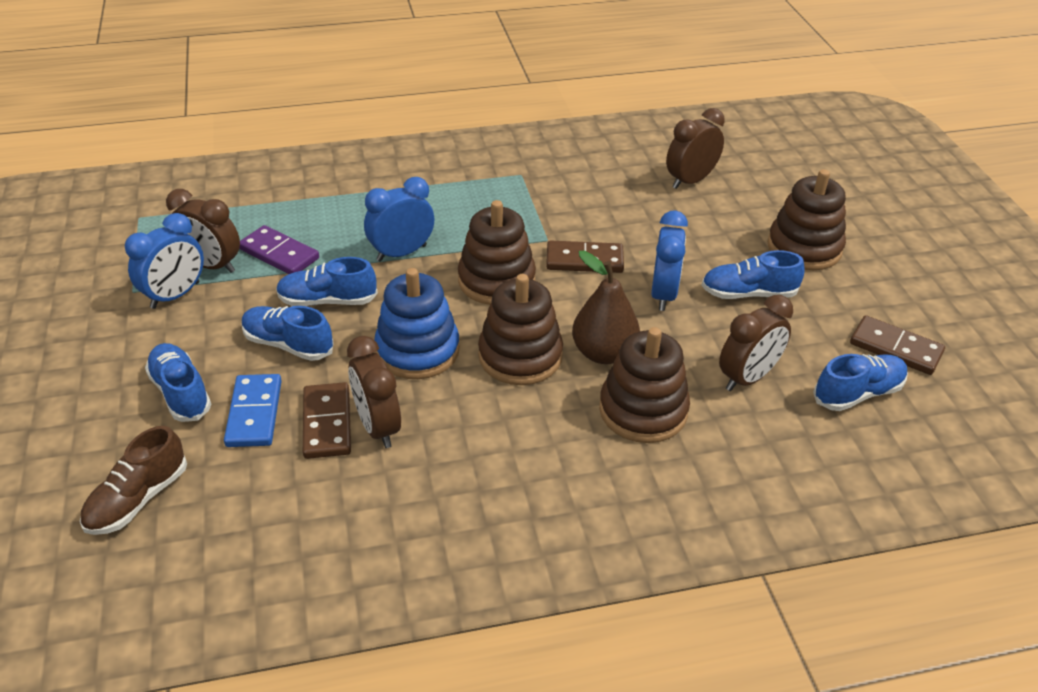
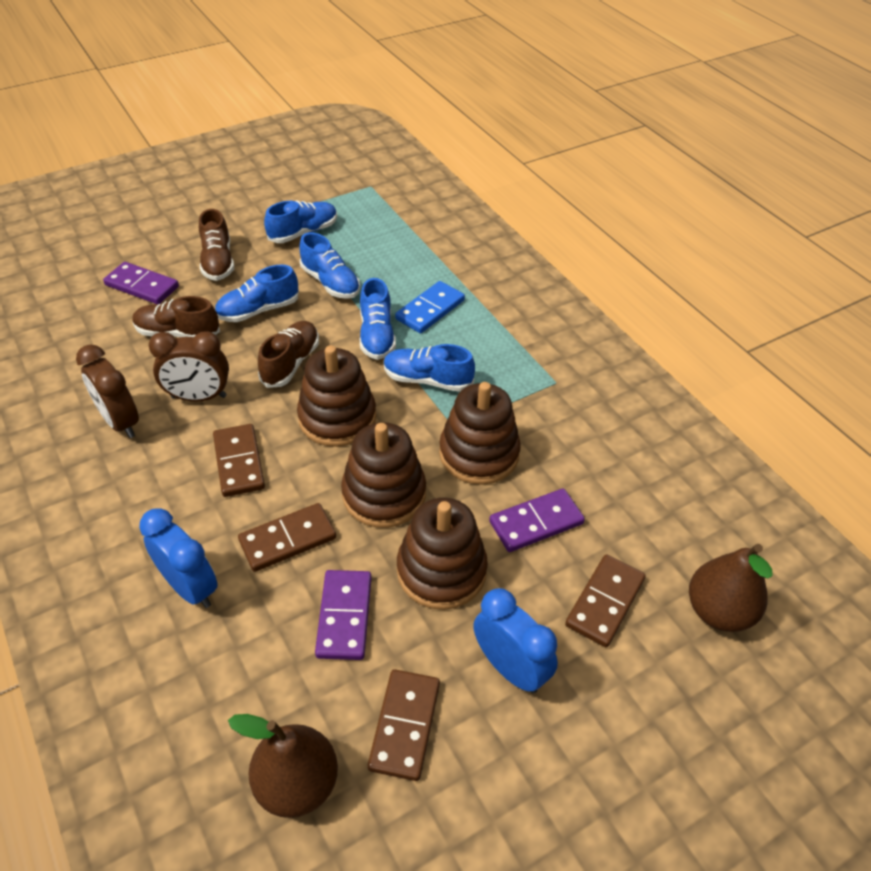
blue clock: [125,213,204,309] [364,177,434,261] [651,210,688,311] = 3 -> [139,508,218,608] [473,588,558,693] = 2
blue stacking toy: [374,268,460,379] = 1 -> none = 0
brown clock: [166,189,240,273] [347,336,401,448] [666,108,725,189] [719,295,793,391] = 4 -> [76,344,139,438] [149,331,229,402] = 2
brown domino: [303,382,351,459] [546,240,624,273] [850,315,945,375] = 3 -> [213,424,265,497] [238,503,336,572] [368,669,440,781] [565,554,646,647] = 4
brown pear: [572,251,640,364] = 1 -> [228,714,338,818] [689,544,772,632] = 2
brown shoe: [80,426,187,535] = 1 -> [132,296,220,337] [199,209,234,281] [258,321,319,388] = 3
purple domino: [239,225,319,274] = 1 -> [103,262,179,304] [315,570,372,660] [489,489,585,552] = 3

